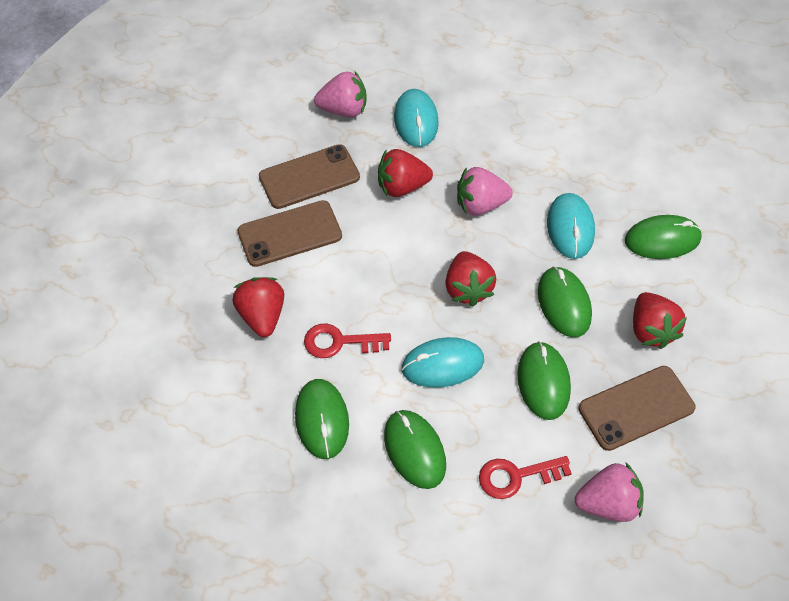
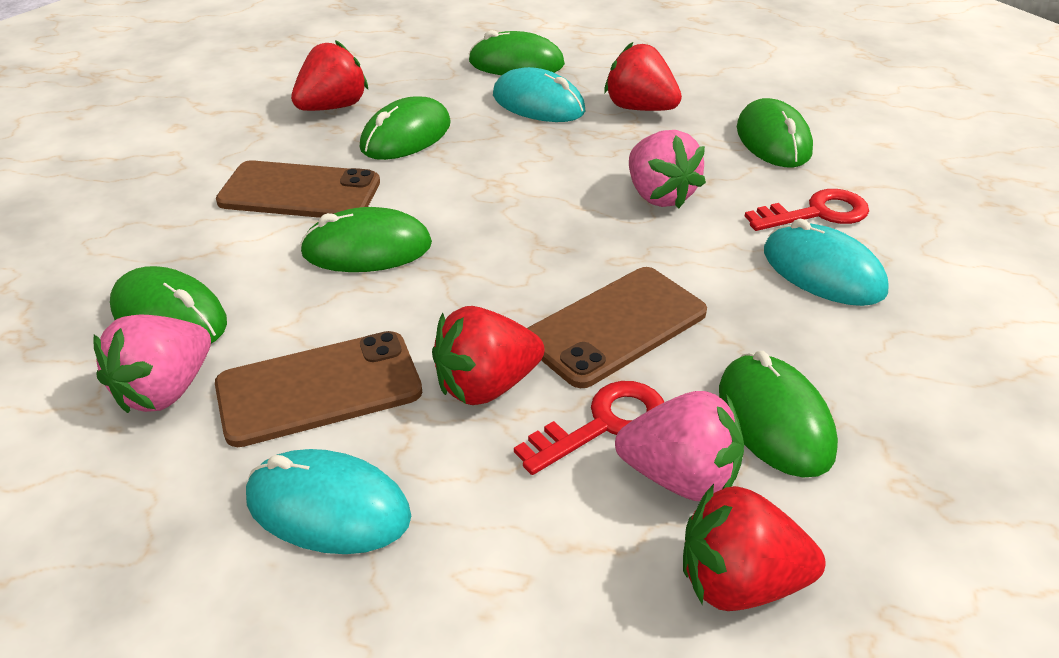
green mouse: [295,379,349,459] [384,410,446,489] [517,341,571,420] [538,266,592,337] [625,215,702,259] = 5 -> [110,266,227,343] [300,207,432,272] [360,96,451,160] [469,30,565,75] [719,351,838,477] [737,98,813,167] = 6

